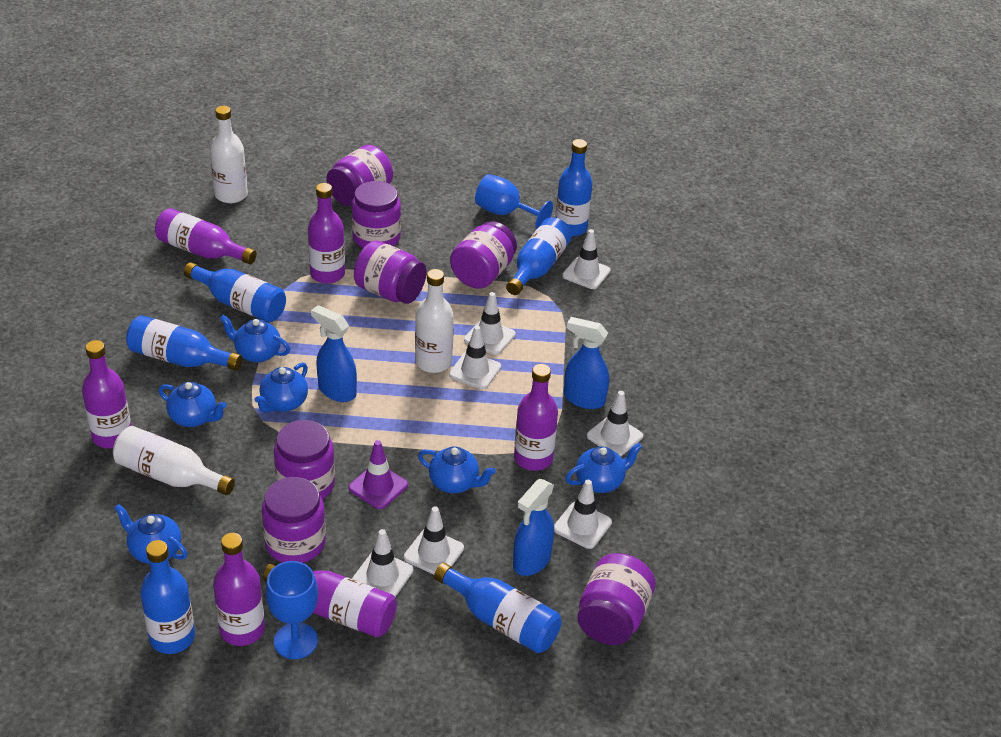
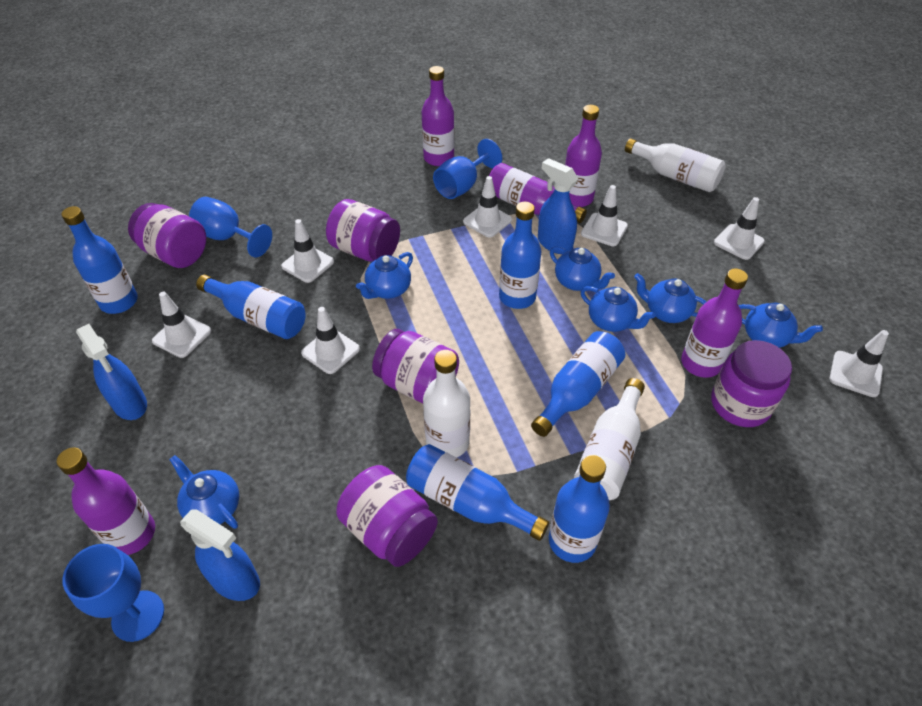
blue goblet: [266,561,318,659] [475,174,553,230] = 2 -> [62,544,164,642] [189,197,272,257] [433,139,502,199] = 3
purple bottle: [82,340,131,448] [155,208,257,265] [213,533,265,646] [263,563,397,637] [308,183,345,284] [514,364,558,471] = 6 -> [57,447,155,555] [422,66,454,166] [489,163,587,223] [565,105,602,207] [681,269,748,378] = 5
purple jar: [262,477,326,563] [274,420,335,499] [326,145,393,206] [352,181,401,248] [354,240,427,304] [450,221,517,289] [577,553,656,645] = 7 -> [128,203,206,268] [326,199,400,261] [336,465,438,567] [372,329,459,403] [711,340,792,427] = 5
purple traffic cone: [349,440,408,509] = 1 -> none = 0

